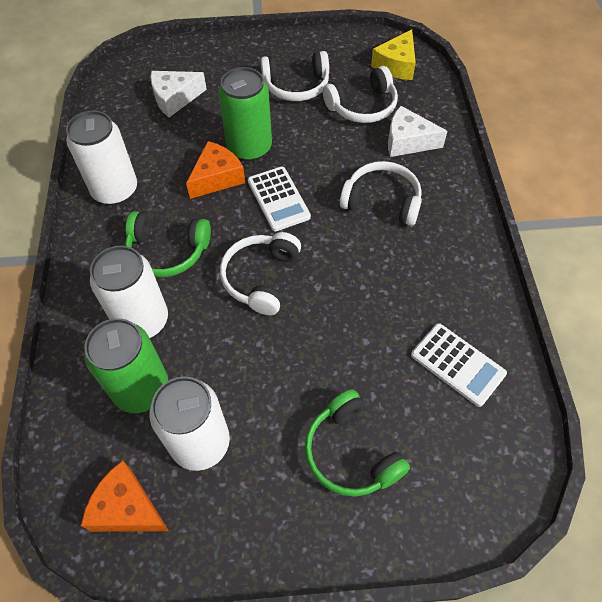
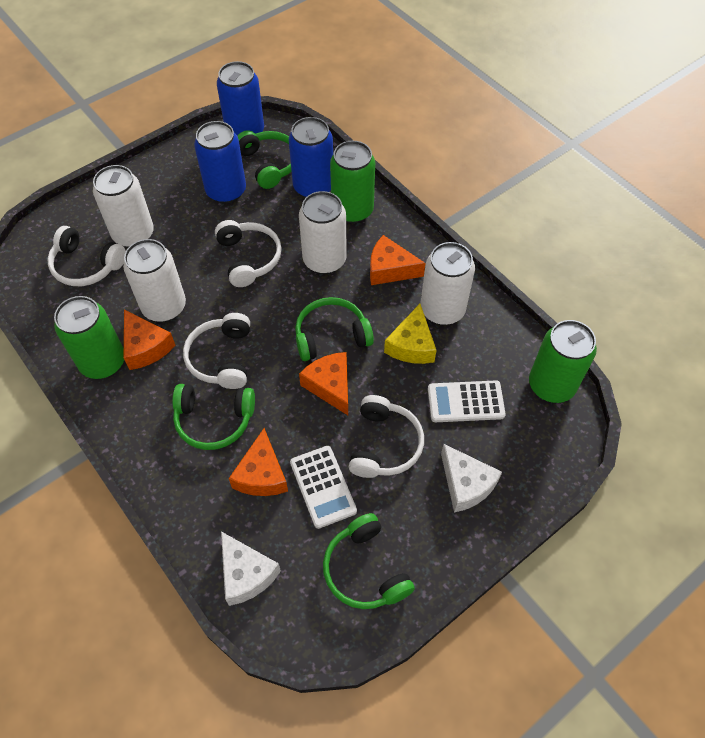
blue can: none = 0 -> [194,121,246,203] [217,61,264,135] [289,117,333,198] = 3
green can: [84,318,168,413] [218,67,272,161] = 2 -> [54,296,124,379] [330,141,375,223] [529,320,597,403] = 3
green headphones: [125,211,211,277] [304,390,410,497] = 2 -> [172,384,255,450] [237,130,292,189] [295,297,374,361] [323,513,415,609] = 4
orange cheese: [81,460,169,532] [186,141,245,199] = 2 -> [124,310,175,370] [229,428,288,496] [299,352,348,415] [370,235,425,285] = 4
white can: [66,111,137,205] [90,246,168,338] [150,376,230,471] = 3 -> [93,165,154,247] [123,239,186,322] [299,191,347,274] [421,242,475,325] = 4

